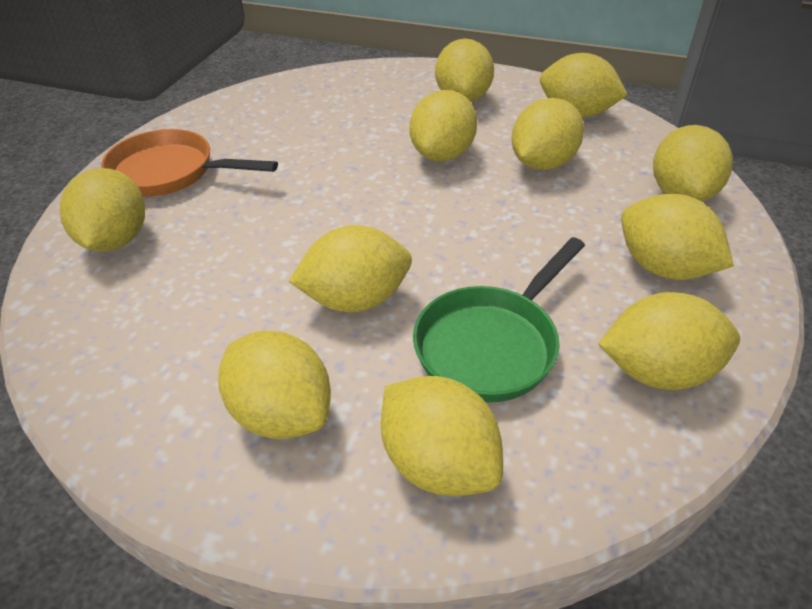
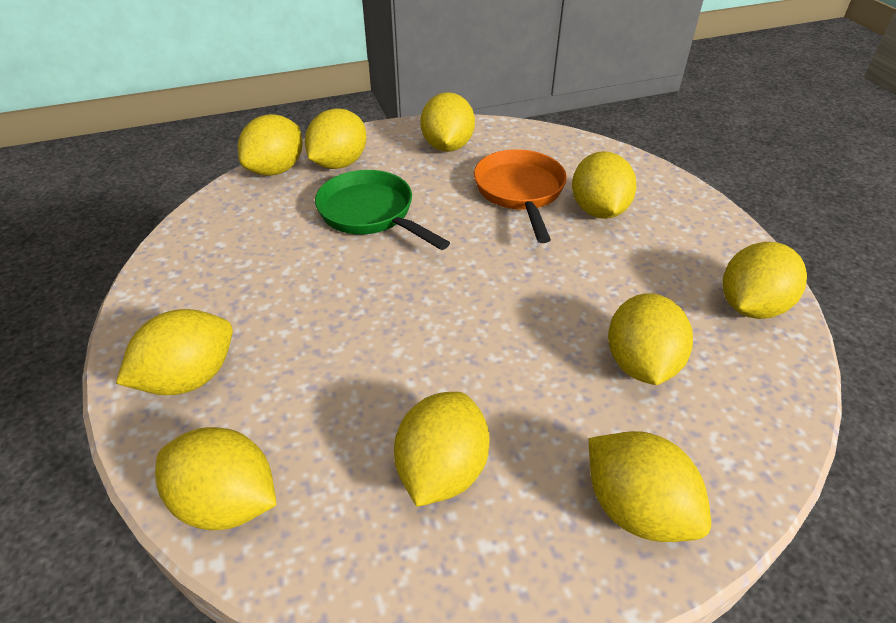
yellow lemon: [59,168,145,252] [218,330,331,439] [289,225,412,312] [381,376,503,496] [410,90,477,162] [435,39,494,102] [511,98,584,170] [540,53,628,118] [598,292,740,390] [621,194,733,280] [653,125,733,202] = 11 -> [116,309,233,395] [155,427,277,530] [238,114,302,176] [305,108,367,169] [394,392,490,507] [420,92,475,152] [572,151,637,219] [589,431,711,542] [608,293,693,385] [723,242,807,319] = 10

